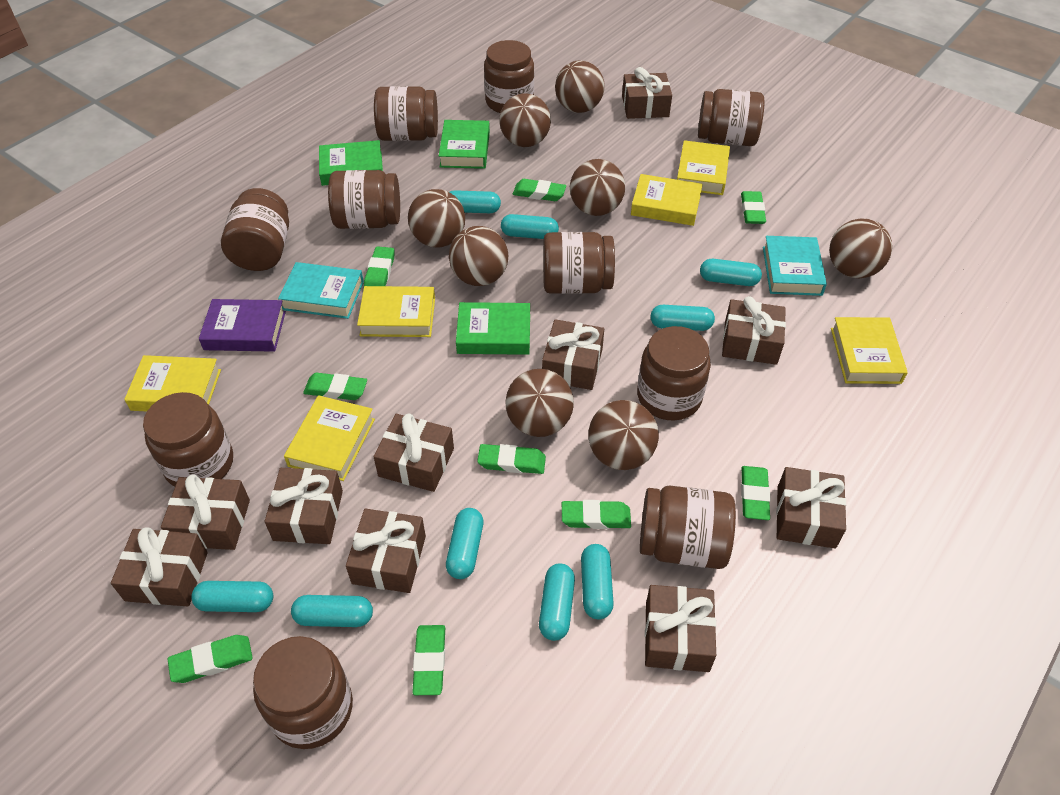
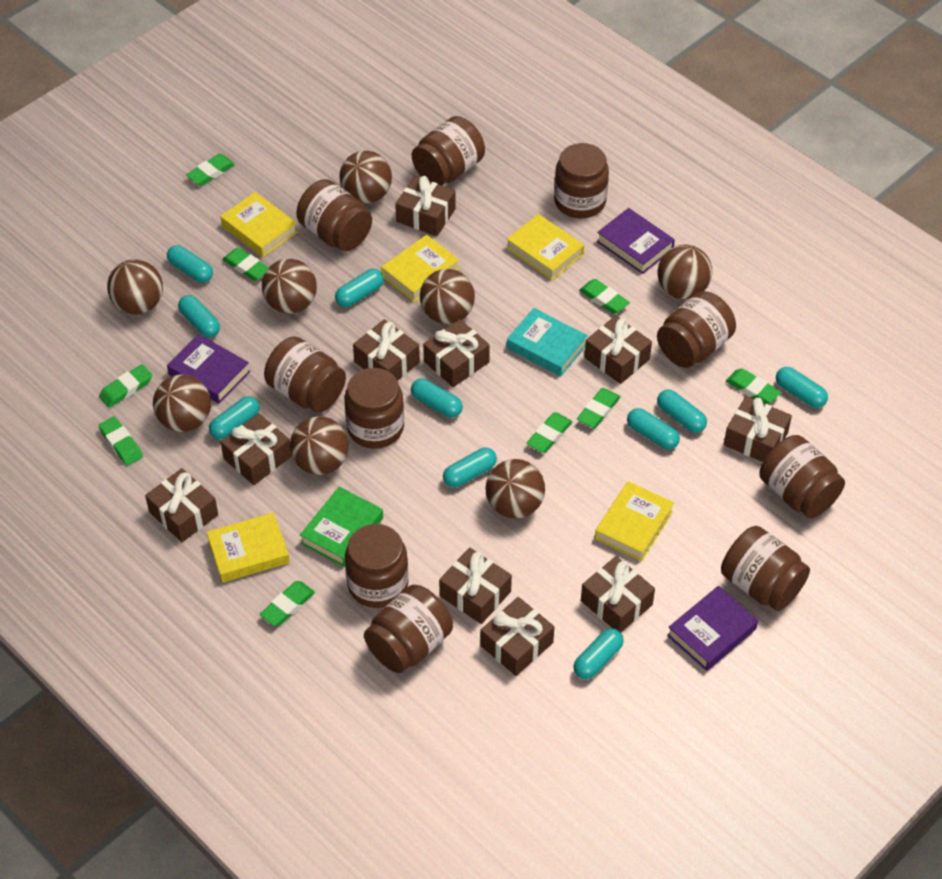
green book: [319,140,383,186] [439,120,490,169] [456,302,530,355] = 3 -> [300,486,383,567] = 1
purple book: [199,299,286,352] = 1 -> [167,334,250,404] [597,208,675,274] [667,586,758,671] = 3
turquoise book: [278,262,364,319] [763,236,827,296] = 2 -> [507,308,588,376] = 1
turquoise capsule: [191,581,273,612] [291,595,373,627] [446,508,484,579] [450,190,501,213] [501,214,559,239] [539,563,575,641] [581,544,614,619] [651,305,715,331] [700,259,762,286] = 9 -> [167,245,213,283] [178,295,220,338] [209,396,260,440] [335,269,384,307] [411,379,463,418] [443,447,497,488] [573,628,624,679] [627,408,680,449] [657,389,707,433] [776,367,828,408] = 10
yellow book: [124,355,221,411] [284,395,375,481] [357,286,435,337] [631,174,703,226] [677,140,730,195] [831,317,908,384] = 6 -> [207,512,290,583] [221,192,297,257] [381,235,459,302] [507,214,584,280] [595,481,674,561] = 5

